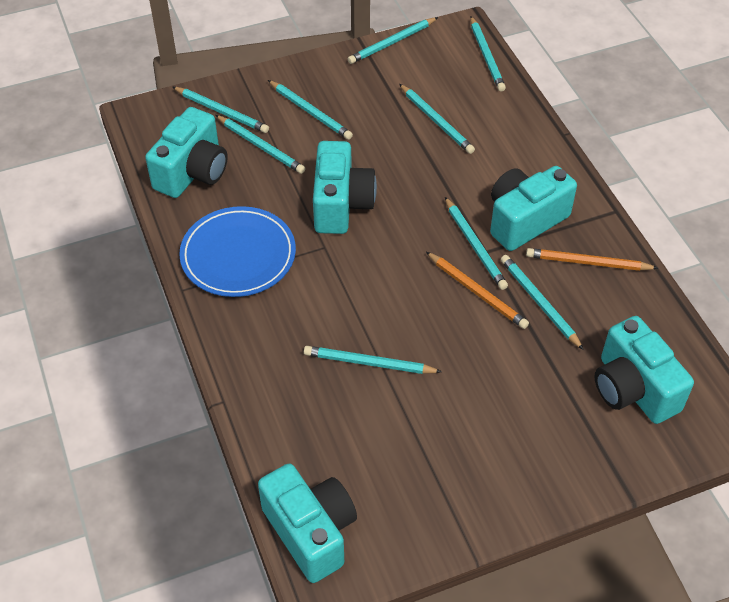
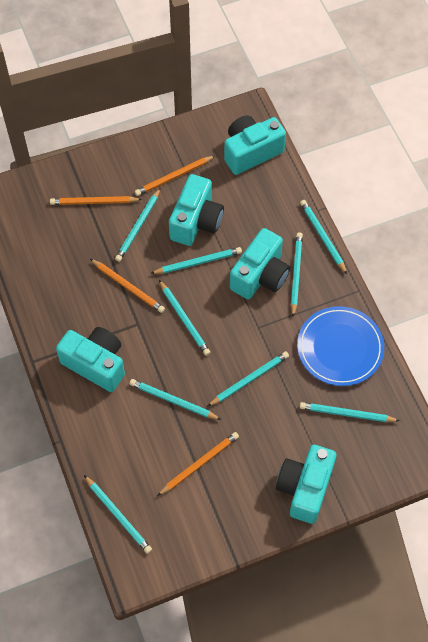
orange pencil: [426,252,529,329] [526,248,658,271] = 2 -> [50,196,142,205] [90,259,165,313] [135,155,216,196] [157,432,239,496] = 4

